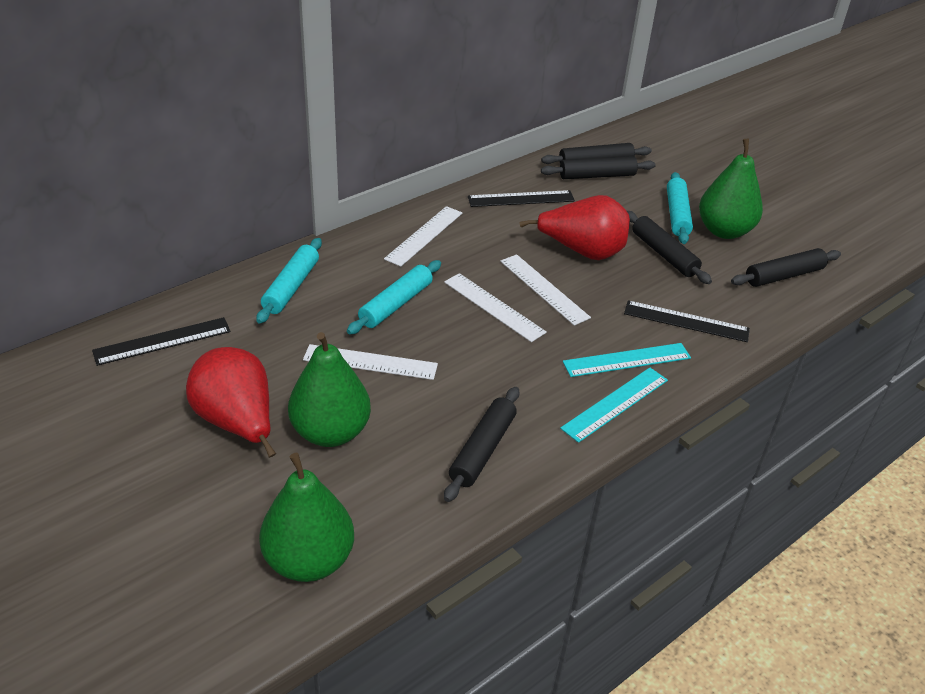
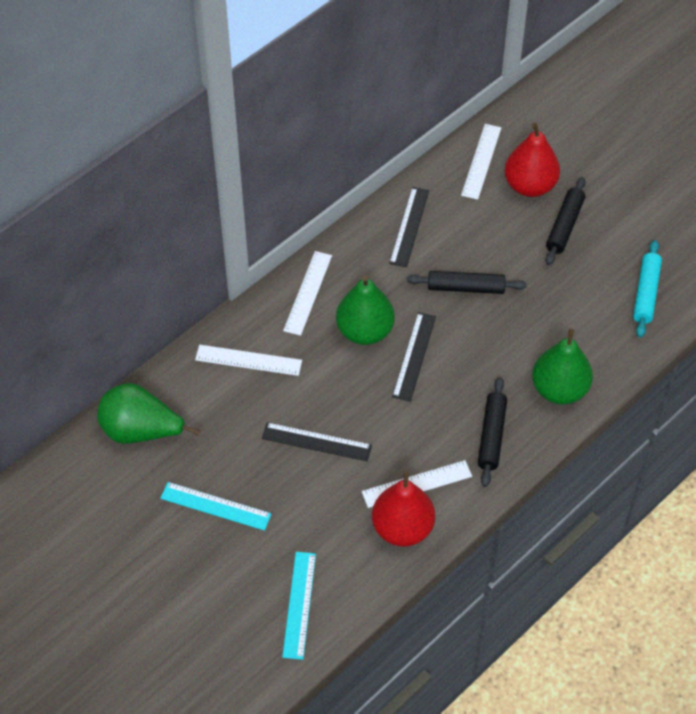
black rolling pin: [444,387,520,502] [541,143,652,164] [541,156,656,179] [627,211,712,284] [731,248,841,287] = 5 -> [407,271,527,294] [478,377,507,487] [546,177,586,265] = 3
turquoise rolling pin: [256,238,322,324] [347,260,441,334] [667,172,693,244] = 3 -> [633,240,662,337] = 1

